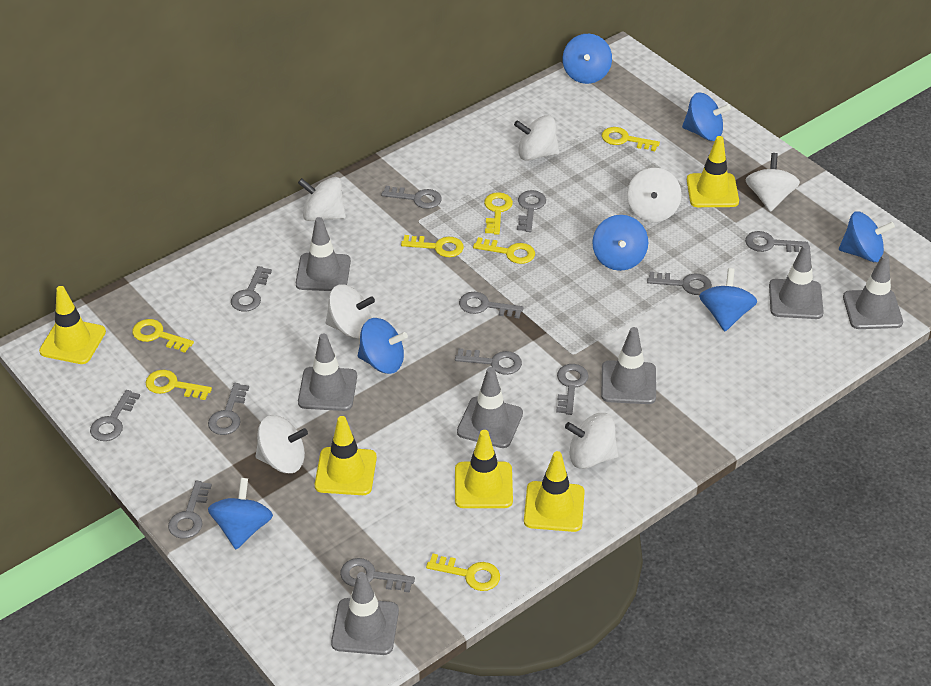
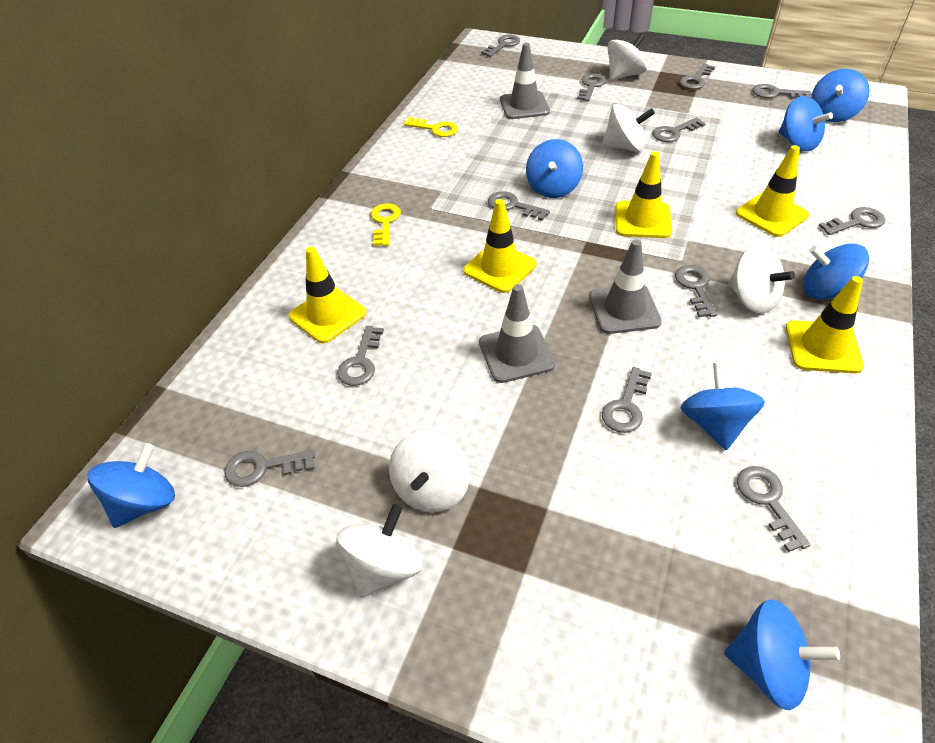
grey traffic cone: [296,217,351,291] [298,333,357,411] [331,572,399,655] [457,367,523,448] [601,327,656,404] [769,244,824,319] [843,254,903,329] = 7 -> [479,284,556,383] [500,43,550,119] [589,239,662,334] = 3
white spinning top: [255,415,308,473] [298,177,346,221] [326,284,375,338] [514,115,559,161] [565,413,619,469] [627,168,681,222] [745,153,800,212] = 7 -> [337,504,422,598] [389,431,470,513] [602,104,655,152] [607,33,647,80] [728,245,795,313] = 5
yellow key: [132,319,194,353] [146,370,212,400] [401,235,464,257] [426,554,500,591] [473,237,535,264] [484,192,513,235] [602,127,660,151] = 7 -> [371,203,401,246] [404,117,458,137] = 2

